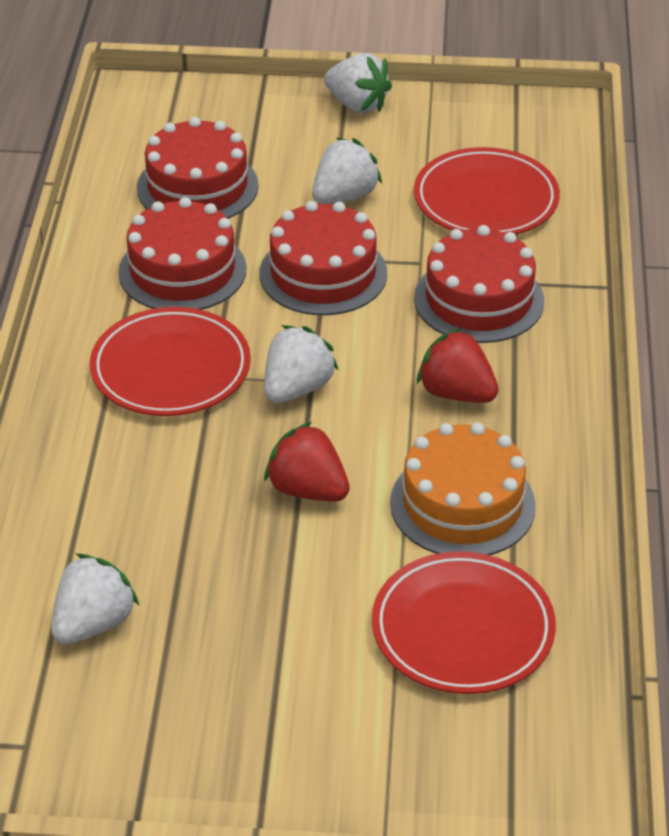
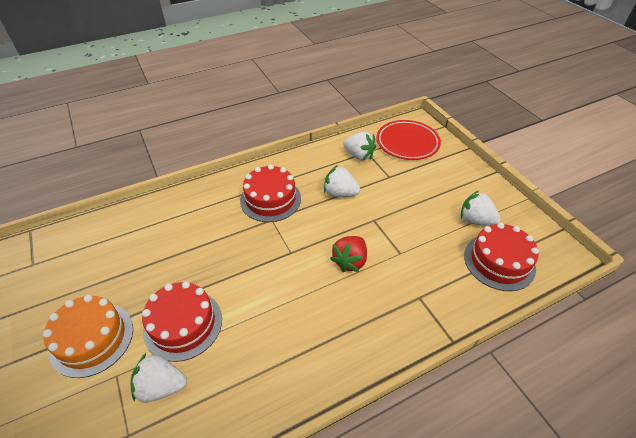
red cake: [118,197,247,310] [137,117,259,219] [259,201,387,315] [414,225,544,343] = 4 -> [142,281,222,362] [240,164,301,222] [464,223,539,291] = 3
red plate: [90,307,251,416] [372,551,556,694] [414,147,560,235] = 3 -> [377,120,441,160] = 1
red strawberry: [264,422,350,501] [417,328,499,403] = 2 -> [330,236,367,272] = 1

